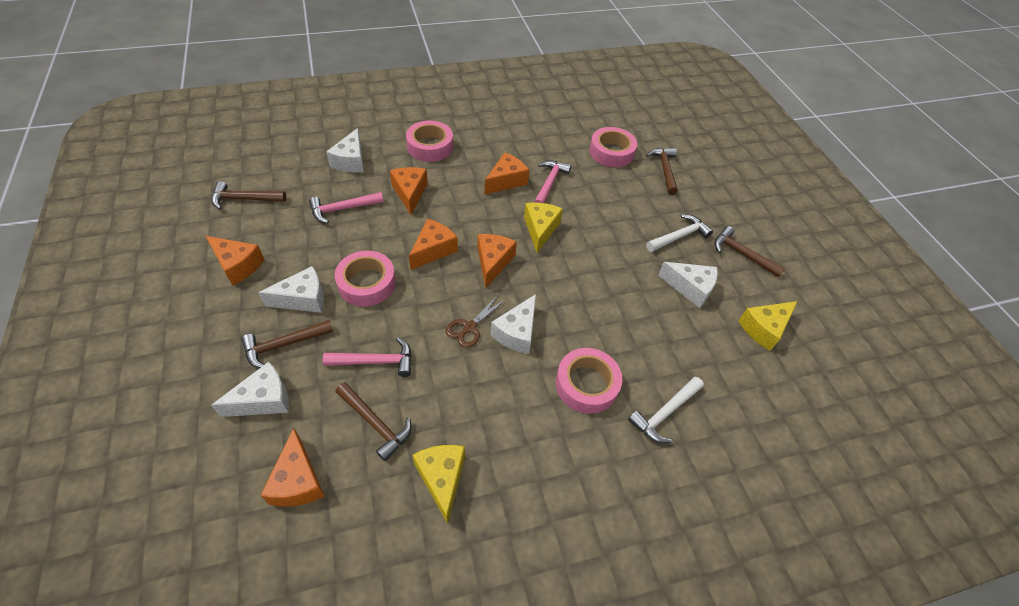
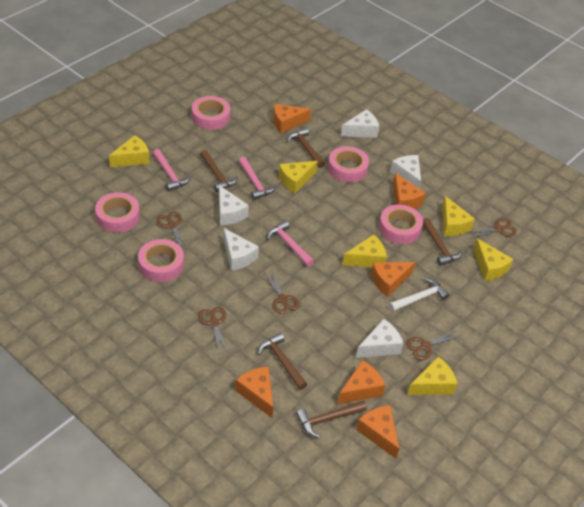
brown scissors: [446,295,506,348] = 1 -> [156,212,189,249] [198,307,228,354] [265,271,300,314] [406,330,461,360] [468,218,517,239] = 5
pink tape: [335,251,396,307] [406,121,453,162] [556,348,622,414] [589,127,637,167] = 4 -> [95,192,140,233] [138,239,184,282] [192,96,230,130] [328,146,369,183] [379,205,423,244] = 5
white hammer: [628,377,704,443] [646,214,713,252] = 2 -> [389,278,449,312] = 1
yellow cheese: [412,445,465,524] [524,203,563,253] [739,301,798,351] = 3 -> [109,135,150,167] [279,161,318,193] [342,234,387,267] [407,356,458,395] [442,196,475,236] [473,238,513,281] = 6

